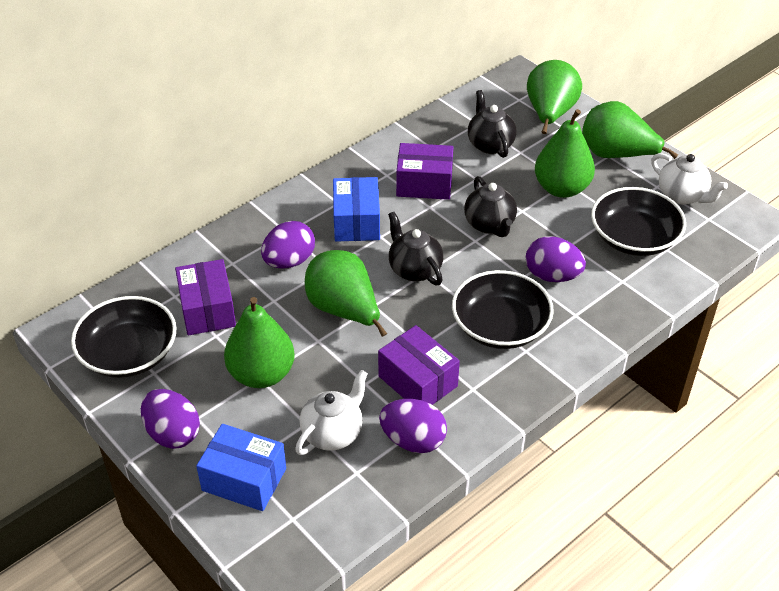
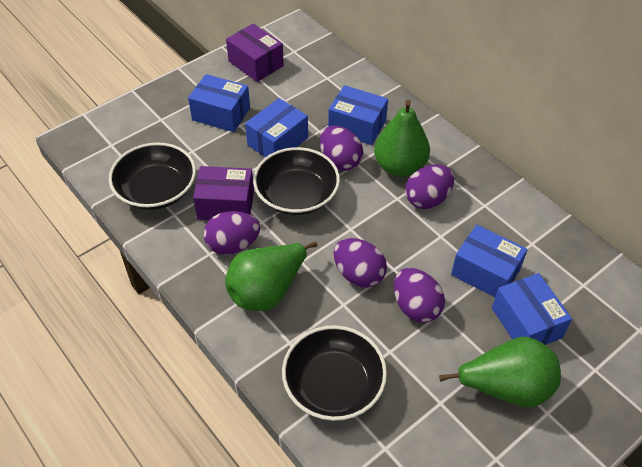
black teapot: [388,212,443,285] [464,176,517,237] [468,90,517,158] = 3 -> none = 0
blue box: [196,424,286,511] [333,177,380,242] = 2 -> [188,74,250,132] [245,98,308,157] [328,85,388,145] [451,225,528,297] [492,273,572,345] = 5
green pear: [224,297,295,388] [305,250,387,337] [527,60,582,134] [535,109,595,198] [582,101,678,159] = 5 -> [225,242,317,311] [374,100,430,177] [439,337,561,408] = 3
purple box: [175,259,236,335] [378,325,460,405] [396,143,453,200] = 3 -> [193,166,254,220] [226,24,284,82] = 2
purple egg: [141,389,200,449] [261,221,315,269] [379,399,447,453] [526,236,586,282] = 4 -> [203,211,260,255] [320,125,363,171] [333,238,387,288] [394,268,445,323] [405,165,454,209] = 5
white teapot: [295,370,368,455] [651,153,728,204] = 2 -> none = 0

